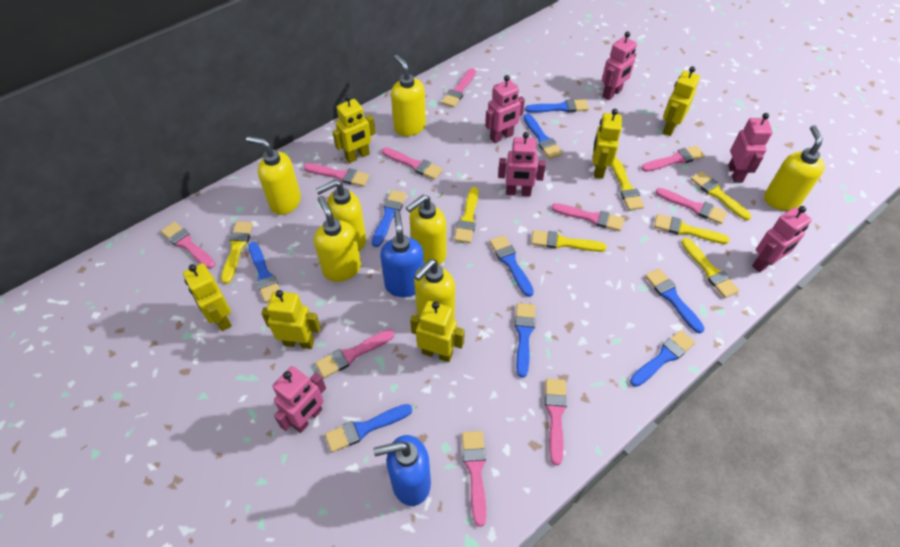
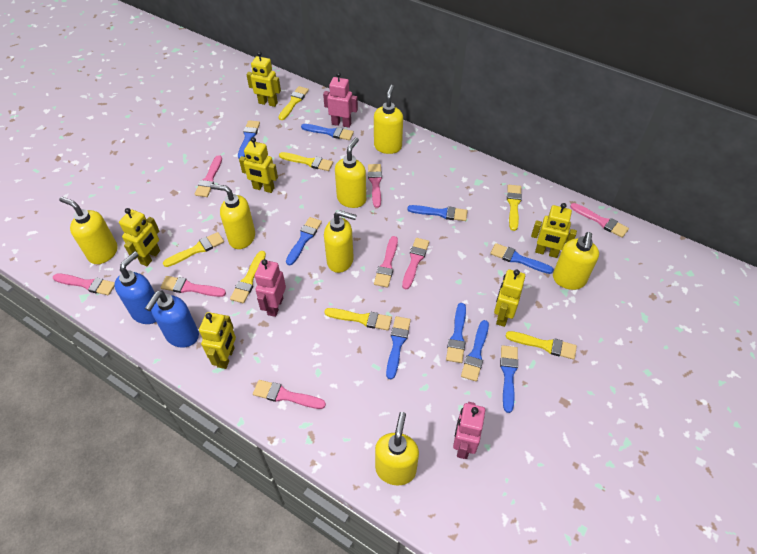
pink brush: [161,222,215,269] [303,163,370,187] [315,329,395,378] [382,147,443,180] [441,68,476,108] [462,431,486,527] [545,379,567,465] [551,203,624,231] [641,145,705,172] [655,188,727,224] = 10 -> [53,274,115,295] [161,276,226,297] [195,155,222,197] [253,380,326,409] [368,164,382,208] [374,236,398,287] [402,238,429,289] [570,203,629,238] = 8
pink robot: [272,366,326,433] [485,75,525,143] [498,132,546,196] [602,32,637,100] [728,113,773,183] [752,206,812,273] = 6 -> [255,259,286,317] [323,72,358,128] [453,402,485,459] = 3

